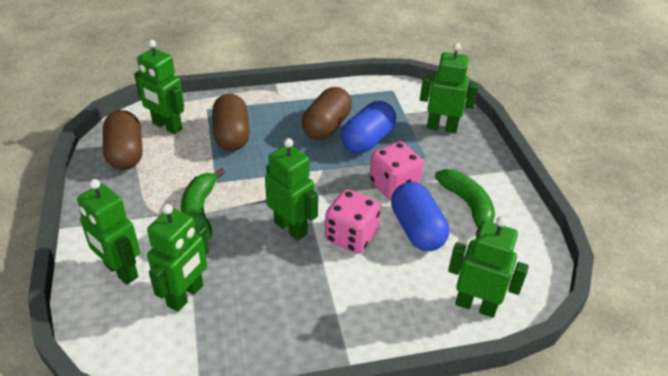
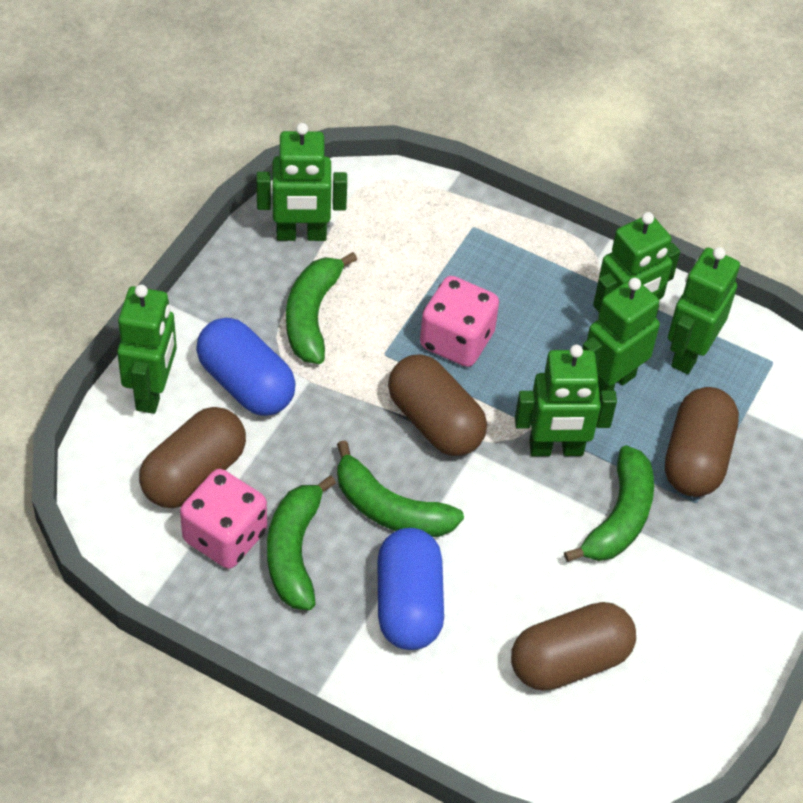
brown capsule: [103,110,143,170] [212,94,250,151] [302,87,352,140] = 3 -> [139,407,246,508] [388,354,487,456] [511,602,636,691] [665,387,739,497] = 4
green banana: [181,168,225,239] [435,169,495,236] = 2 -> [267,475,336,610] [286,252,357,364] [337,441,464,537] [564,445,654,562] = 4

